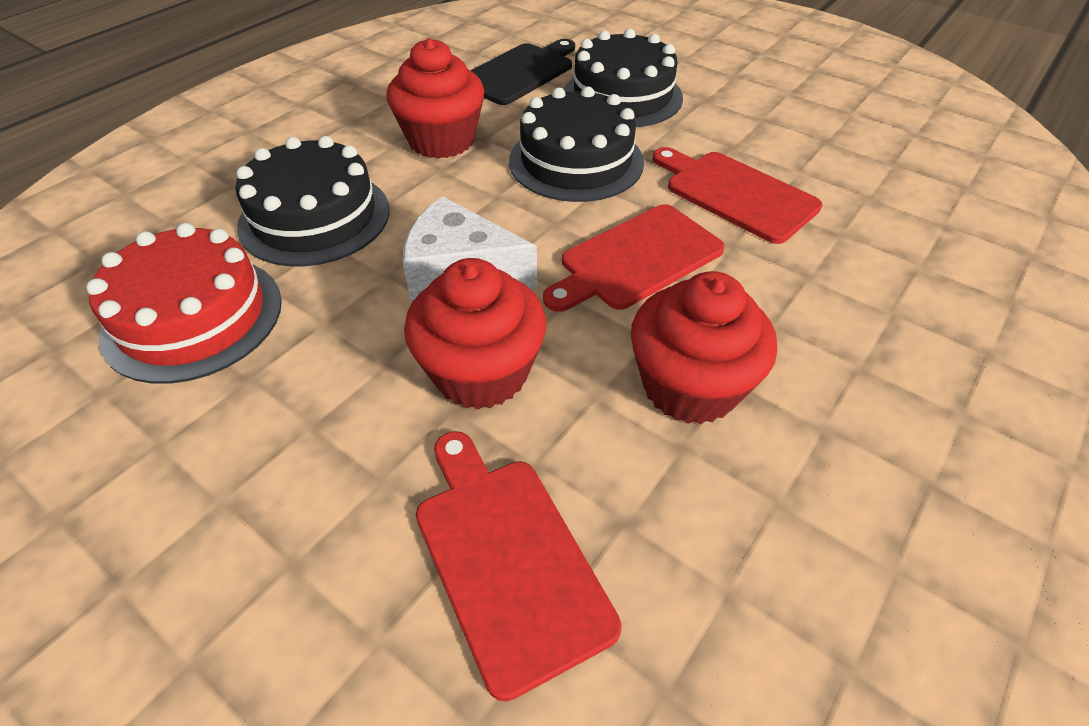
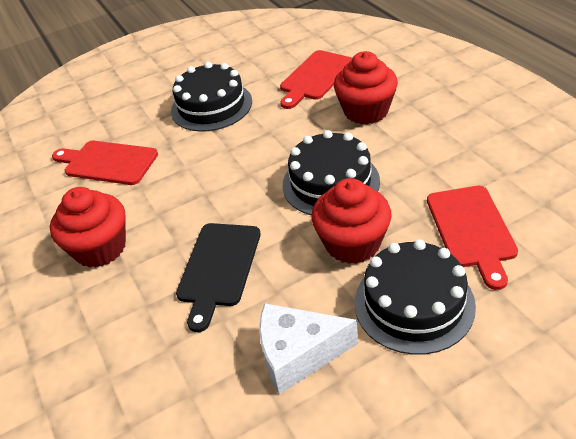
red cake: [86,223,282,384] = 1 -> none = 0

